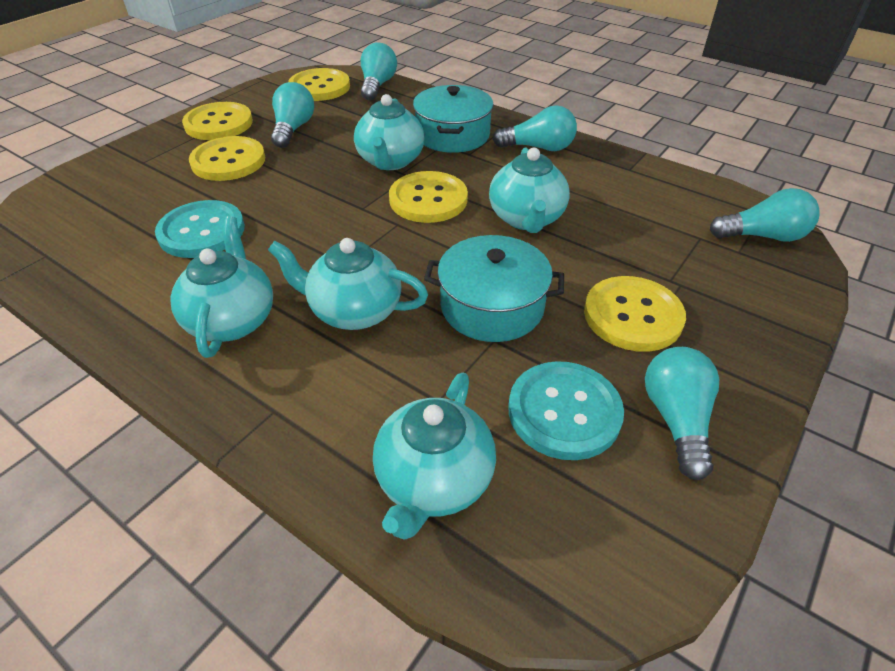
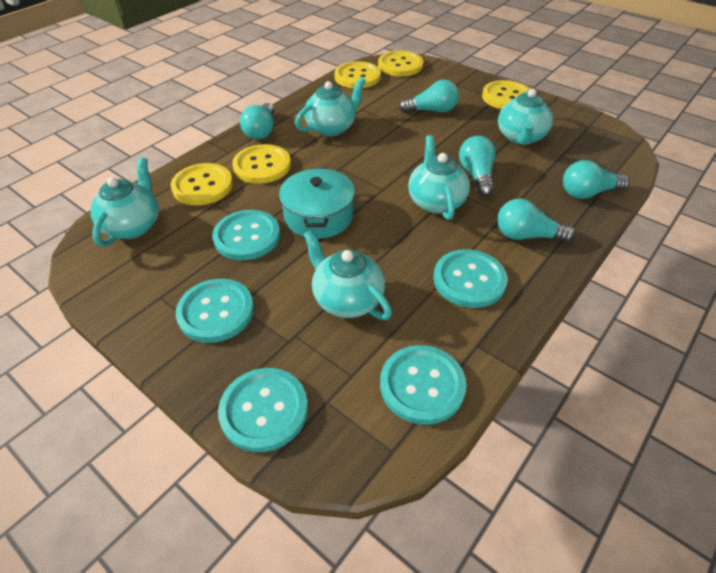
turquoise button: [155,200,245,258] [508,361,624,460] = 2 -> [176,279,254,343] [212,210,280,260] [218,368,308,452] [380,345,466,425] [433,249,508,308] = 5
turquoise pot: [413,85,494,153] [424,235,564,342] = 2 -> [279,168,355,239] = 1

